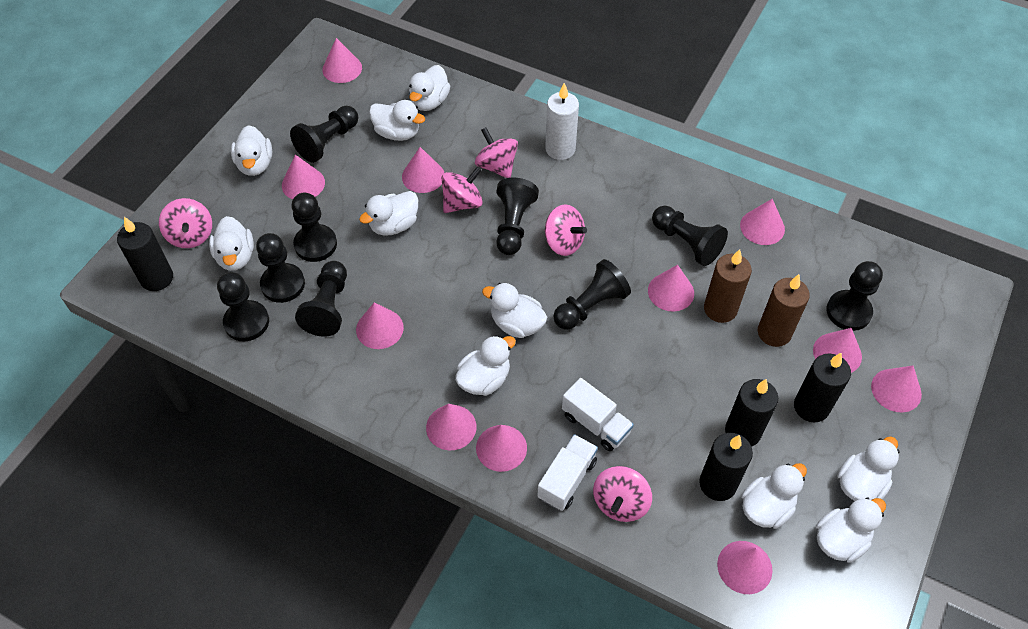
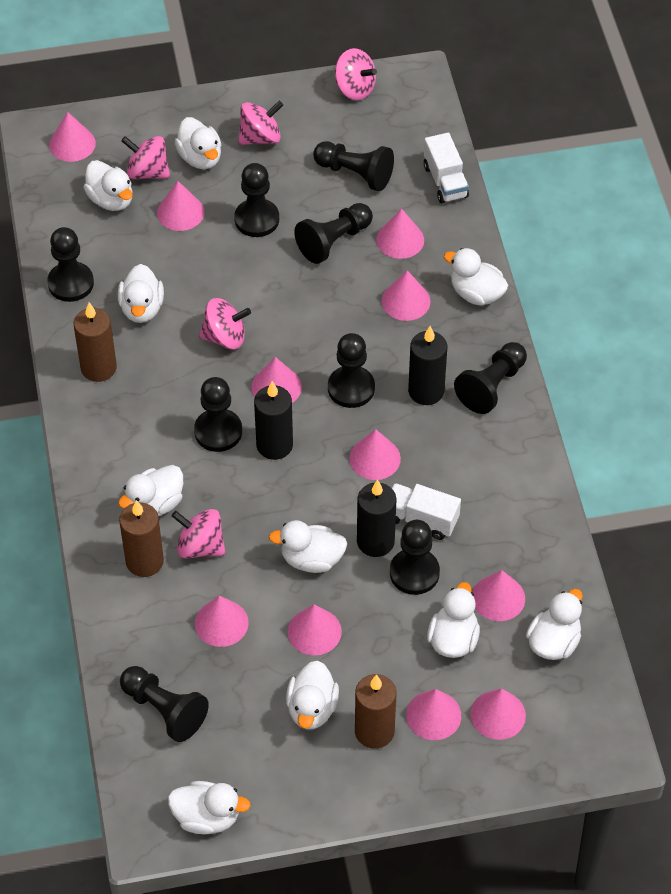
black candle: [117,217,173,291] [699,433,753,501] [725,379,778,447] [794,353,851,423] = 4 -> [254,381,293,460] [357,480,397,557] [408,326,448,405] = 3
brown candle: [704,249,752,323] [758,274,810,347] = 2 -> [74,303,117,382] [119,500,164,577] [355,674,396,749] = 3
white candle: [545,83,579,160] = 1 -> none = 0

